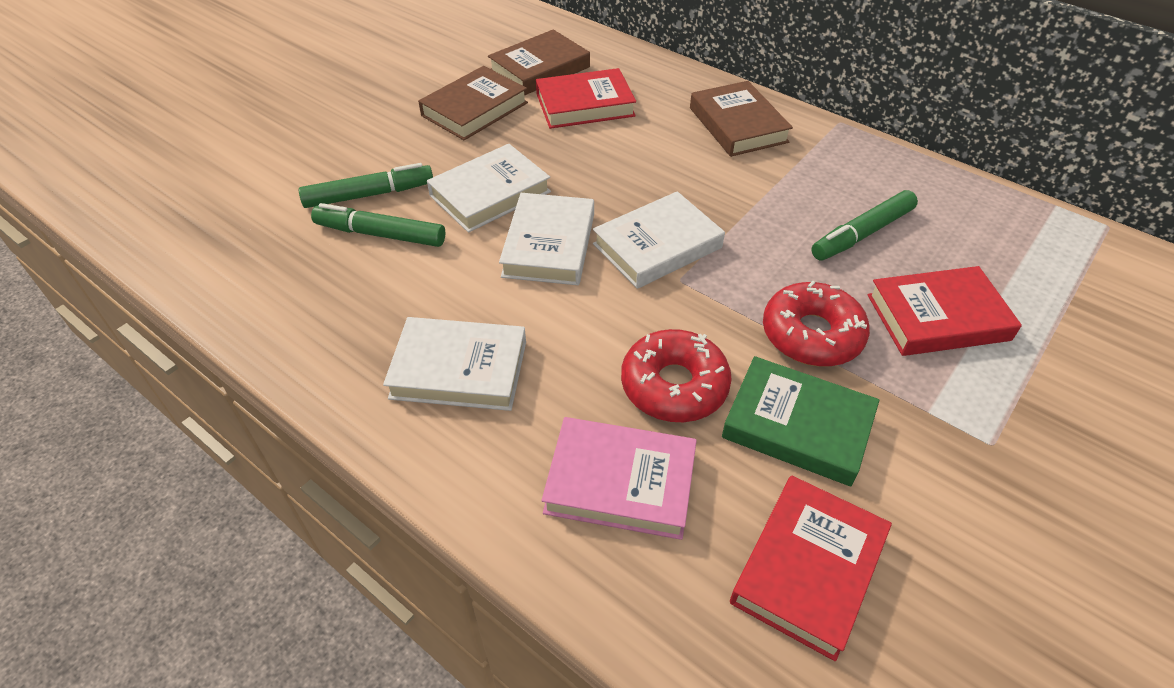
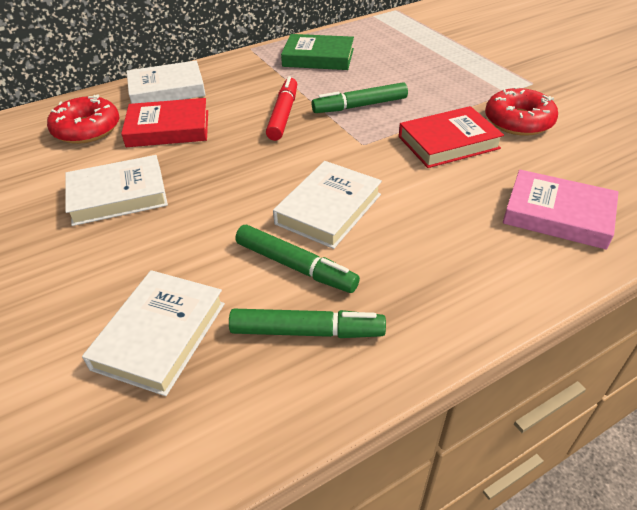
brown book: [418,66,528,140] [488,29,590,95] [690,81,793,157] = 3 -> none = 0
red book: [536,68,636,129] [730,476,892,661] [868,266,1022,356] = 3 -> [121,98,208,147] [399,106,504,168] = 2
red marker: none = 0 -> [266,76,297,141] = 1

